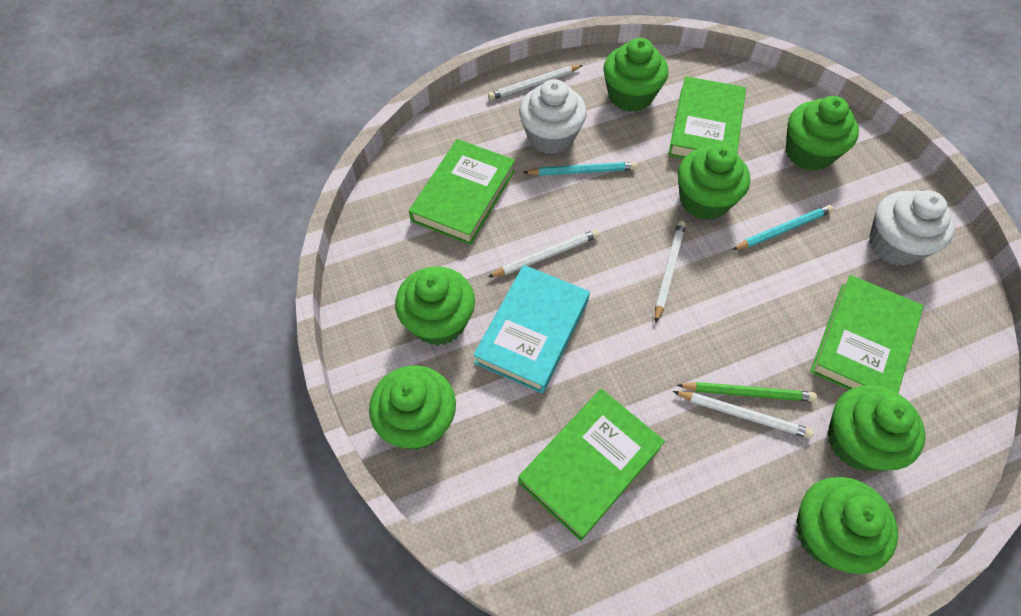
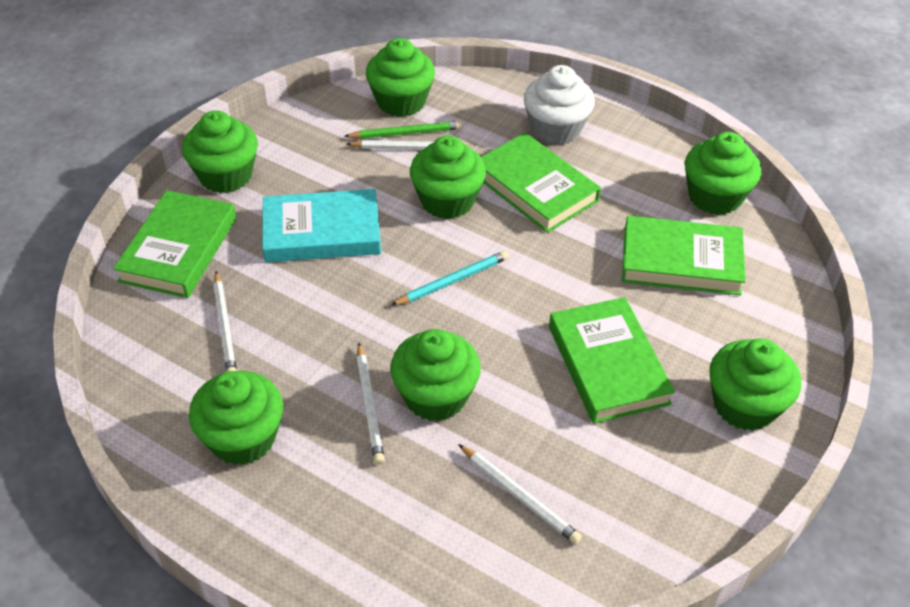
turquoise pencil: [523,162,637,176] [732,205,834,250] = 2 -> [391,251,509,306] = 1
white cupcake: [519,79,587,154] [869,190,955,266] = 2 -> [524,65,595,145] = 1

